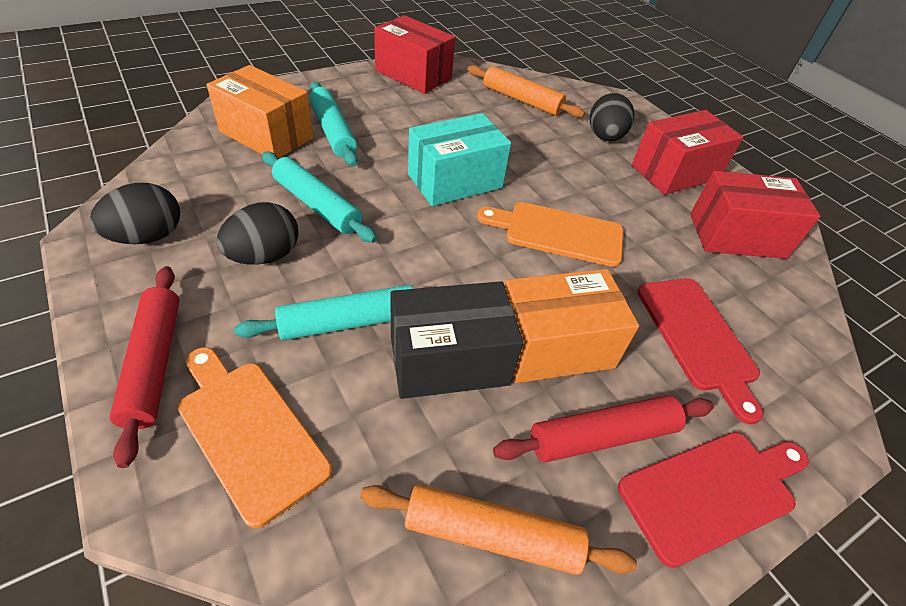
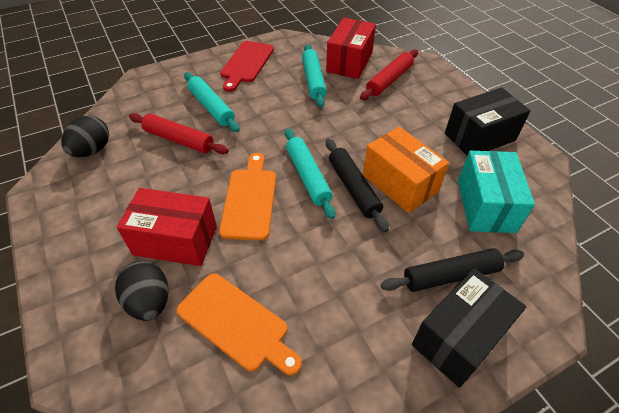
black box: [391,281,524,399] = 1 -> [412,268,527,388] [445,87,530,156] = 2
black egg: [90,183,180,244] [216,202,298,265] [590,93,634,141] = 3 -> [61,116,109,157] [115,261,168,321] = 2
black rolling pin: none = 0 -> [326,139,389,232] [381,248,524,292] = 2
orange box: [207,65,313,159] [505,269,639,383] = 2 -> [363,127,449,213] = 1
orange rolling pin: [360,484,637,575] [467,65,585,118] = 2 -> none = 0
red box: [374,15,455,94] [632,110,743,195] [690,171,821,259] = 3 -> [117,188,217,266] [326,18,376,79] = 2
red cutting board: [618,432,809,568] [637,278,763,424] = 2 -> [220,41,274,92] = 1

